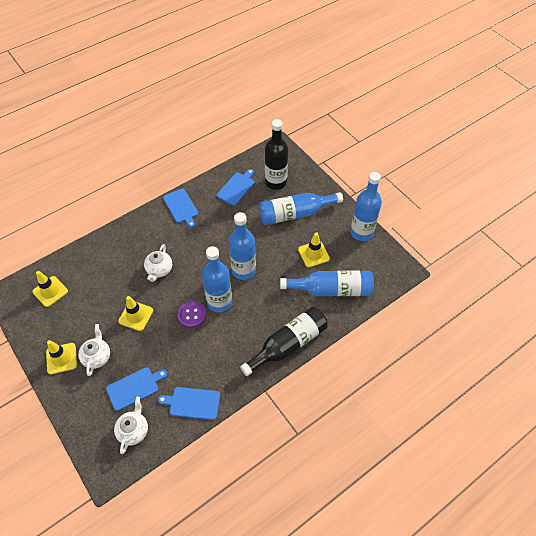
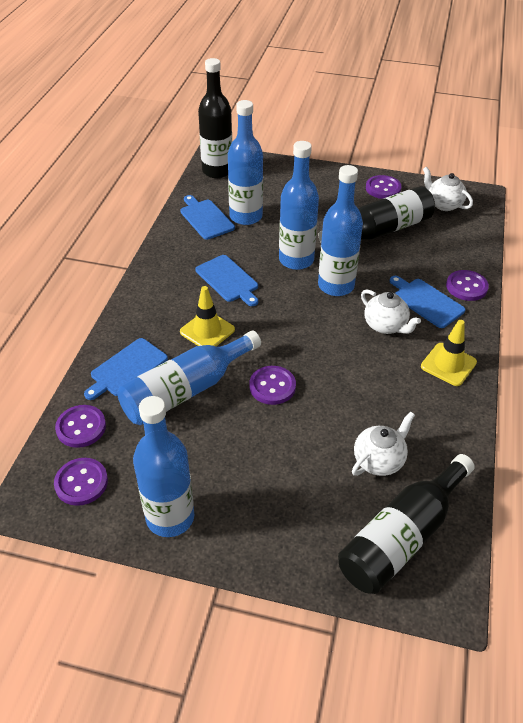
black bottle: [240,307,328,376] [265,119,288,190] = 2 -> [198,58,232,178] [318,186,435,243] [338,454,475,594] = 3
purple button: [177,301,206,328] = 1 -> [54,458,108,506] [55,405,106,448] [249,366,296,405] [366,175,402,199] [446,270,489,301] = 5
yellow traffic cone: [33,271,68,307] [46,340,77,374] [118,296,153,331] [298,232,330,267] = 4 -> [180,286,235,346] [421,320,477,386] = 2

